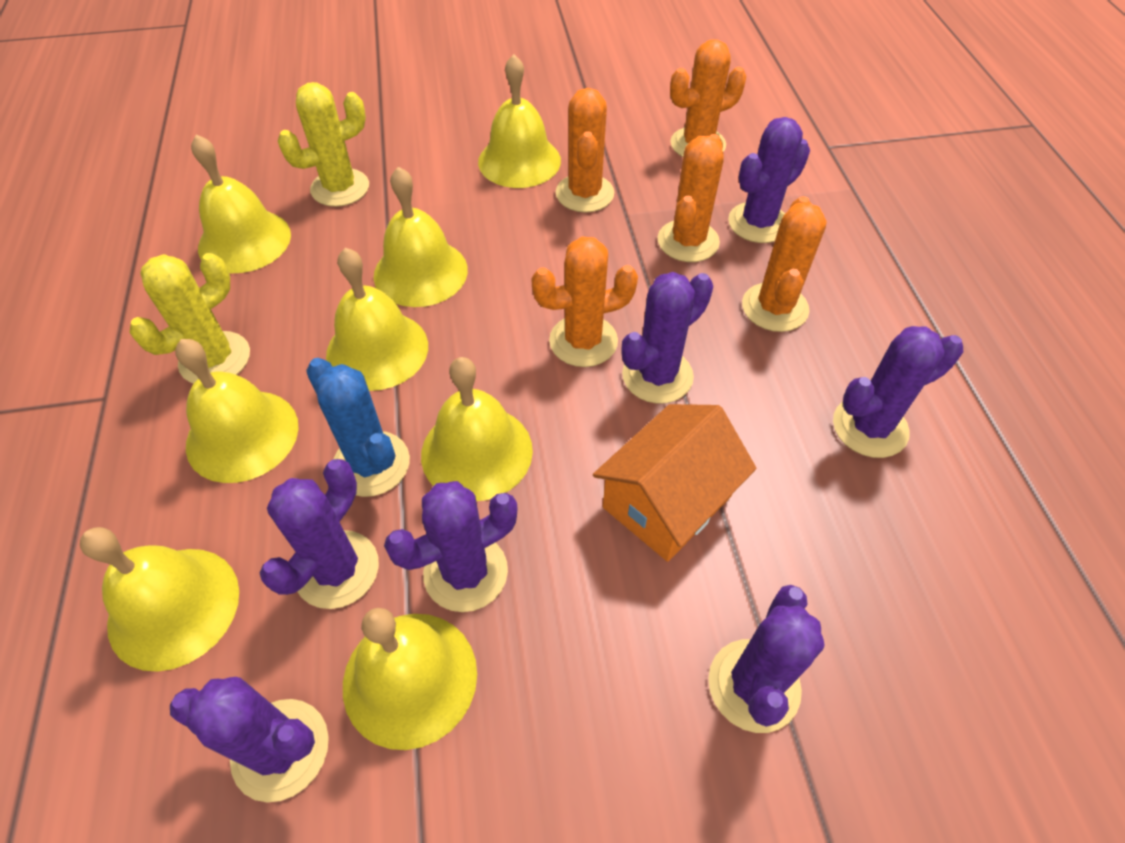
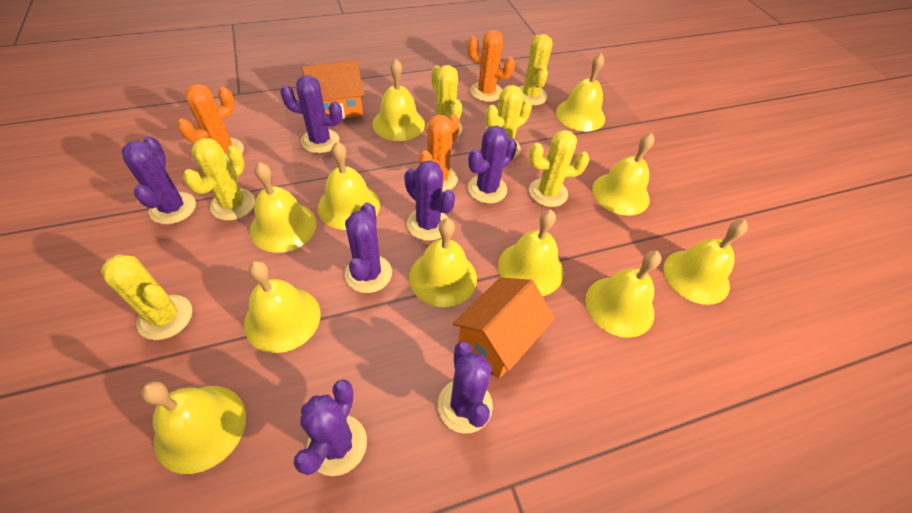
blue cactus: [306,358,410,497] = 1 -> none = 0
orange cactus: [531,237,638,367] [556,88,614,213] [658,134,724,262] [670,39,746,157] [742,196,827,332] = 5 -> [177,84,244,163] [419,114,460,192] [467,30,515,102] = 3
orange house: [593,404,756,562] = 1 -> [302,60,364,119] [452,278,555,378] = 2
yellow bell: [80,527,239,672] [175,339,299,483] [191,134,291,273] [326,248,428,391] [343,608,477,750] [374,167,468,307] [421,357,533,501] [478,54,561,188] = 8 -> [141,381,246,474] [244,261,320,353] [250,162,316,253] [318,142,380,230] [372,59,425,141] [409,218,477,307] [498,209,564,296] [556,53,605,132] [585,251,661,338] [592,132,654,216] [664,220,748,305] = 11
yellow cactus: [129,253,250,384] [278,82,369,207] = 2 -> [101,254,192,340] [183,138,255,221] [427,65,462,137] [485,85,532,159] [520,34,553,105] [529,130,590,207] = 6

